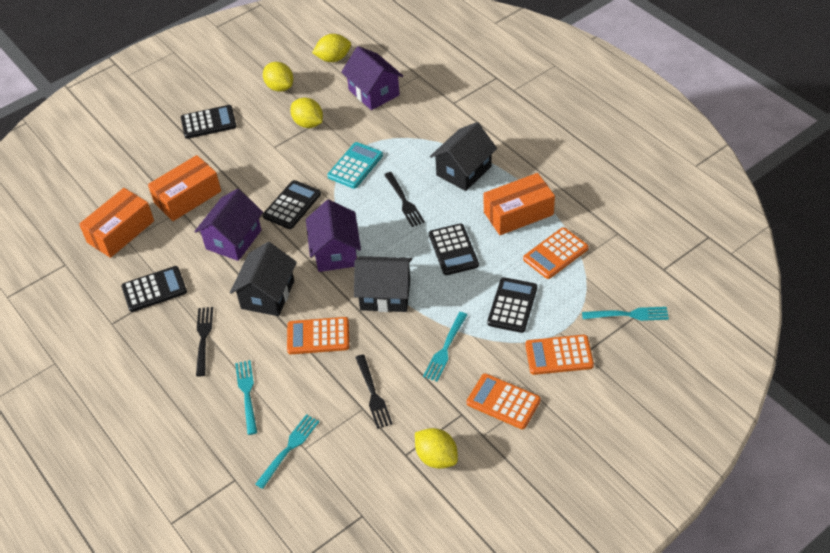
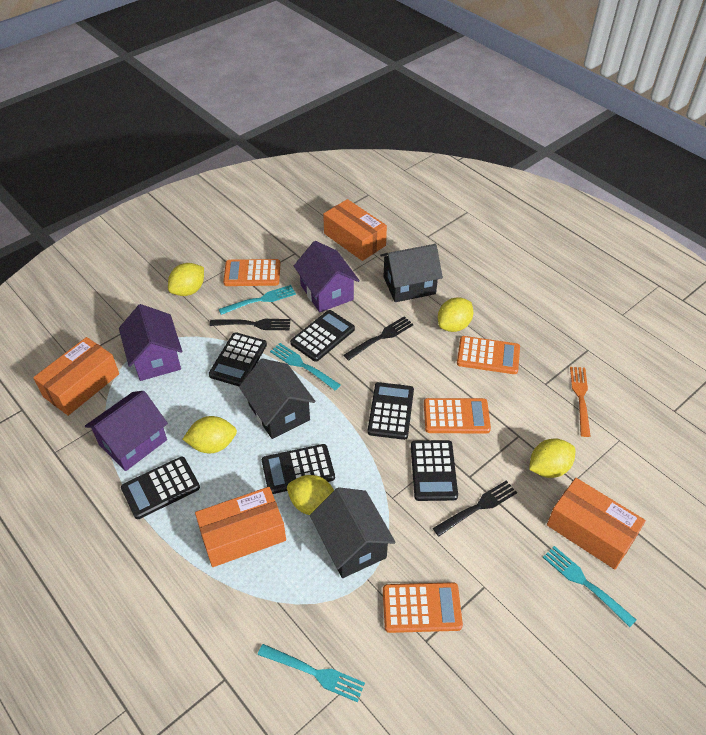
black calculator: [121,266,187,312] [181,105,237,139] [263,180,321,229] [429,223,479,275] [487,277,537,333] = 5 -> [121,457,200,519] [209,332,267,386] [262,444,335,494] [290,310,355,362] [367,382,414,440] [411,440,458,501] = 6
orange box: [79,188,154,258] [148,155,221,221] [484,173,555,235] = 3 -> [33,337,119,416] [195,487,286,567] [323,199,387,261] [547,478,646,569] = 4
orange fork: none = 0 -> [570,367,591,437] = 1
turquoise calculator: [327,142,383,189] = 1 -> none = 0
yellow lemon: [263,62,293,92] [291,98,323,128] [312,34,351,62] [415,428,458,469] = 4 -> [168,263,204,296] [183,416,237,453] [287,475,334,515] [438,297,473,332] [529,438,575,478] = 5

